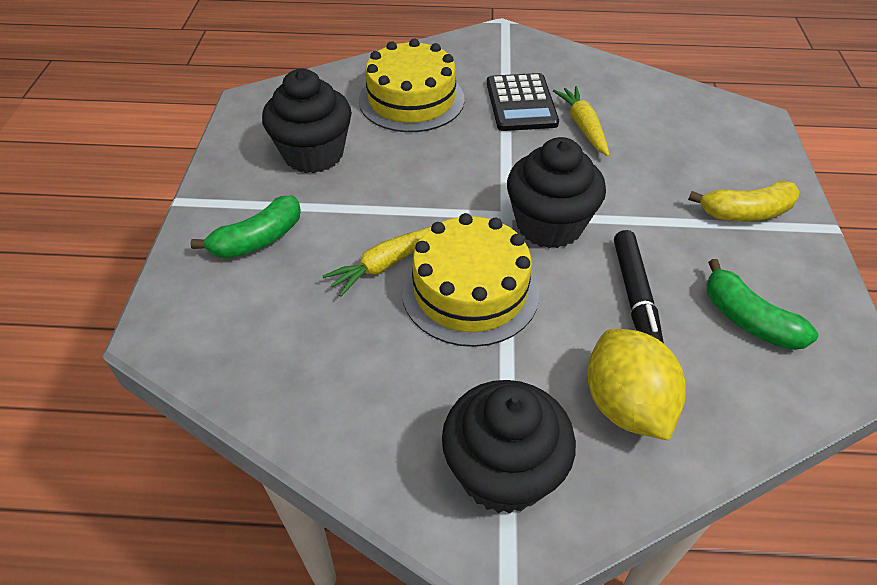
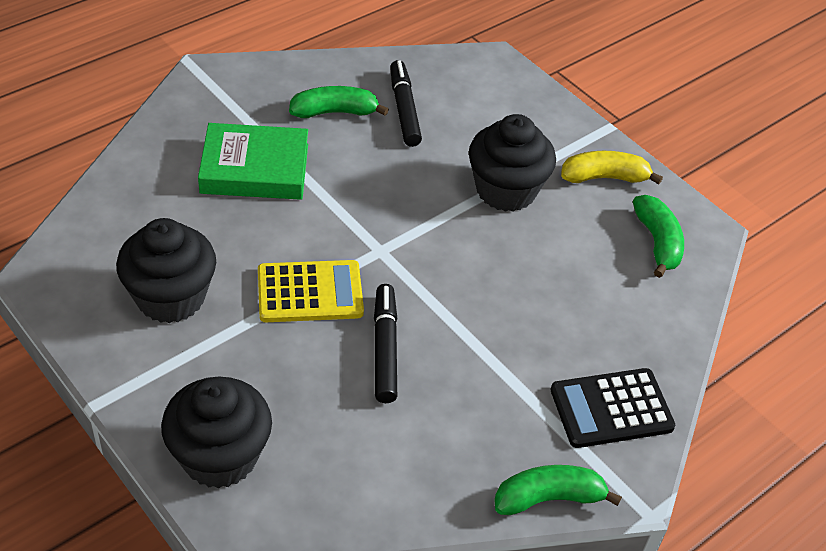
black marker: [614,230,664,343] = 1 -> [374,284,397,403] [390,60,422,147] = 2
green banana: [190,196,301,258] [706,259,818,350] = 2 -> [289,86,389,118] [494,465,622,515] [633,195,684,278] = 3
green book: none = 0 -> [198,123,308,200] = 1
yellow cake: [359,39,465,132] [401,213,540,347] = 2 -> none = 0
yellow calculator: none = 0 -> [258,260,364,322] = 1
yellow carrot: [322,226,431,297] [553,86,610,156] = 2 -> none = 0
yellow lemon: [588,329,686,441] = 1 -> none = 0

